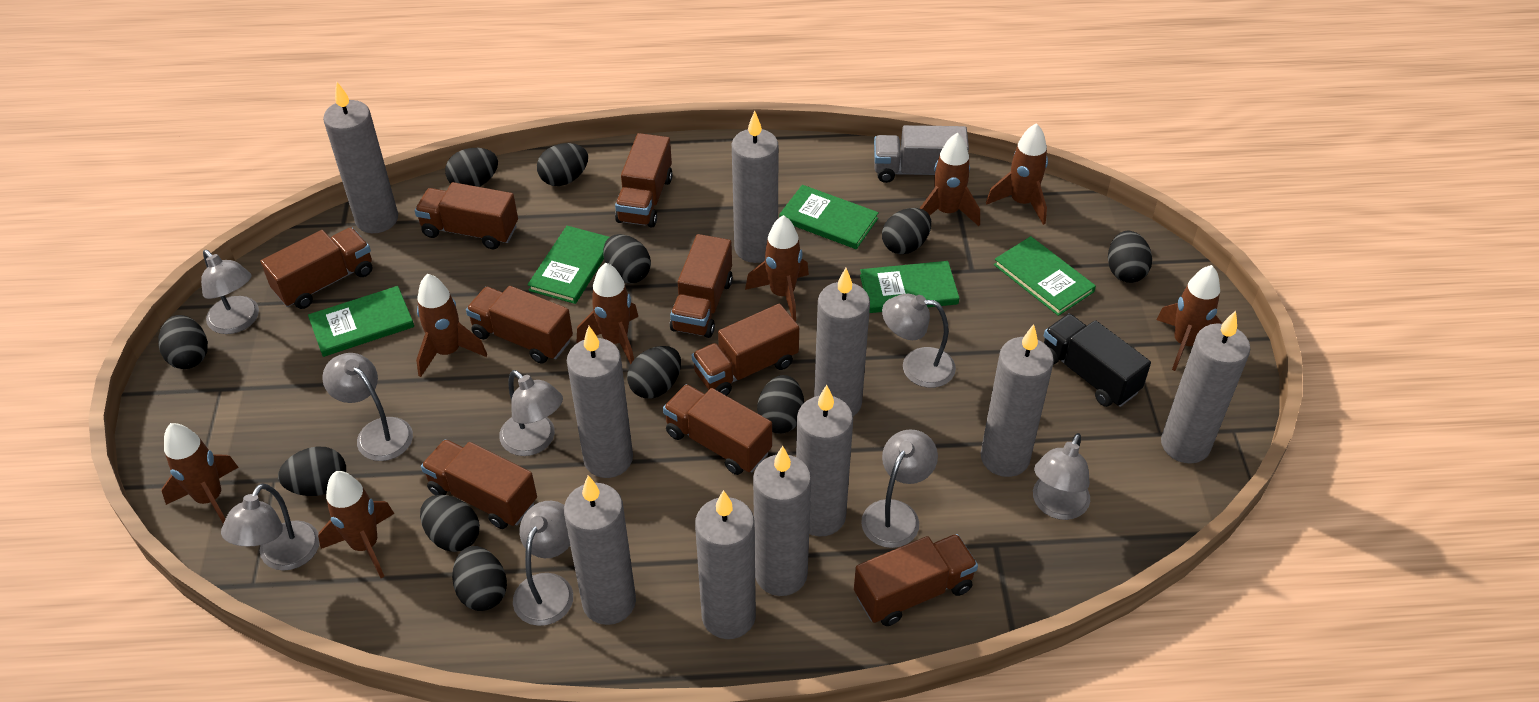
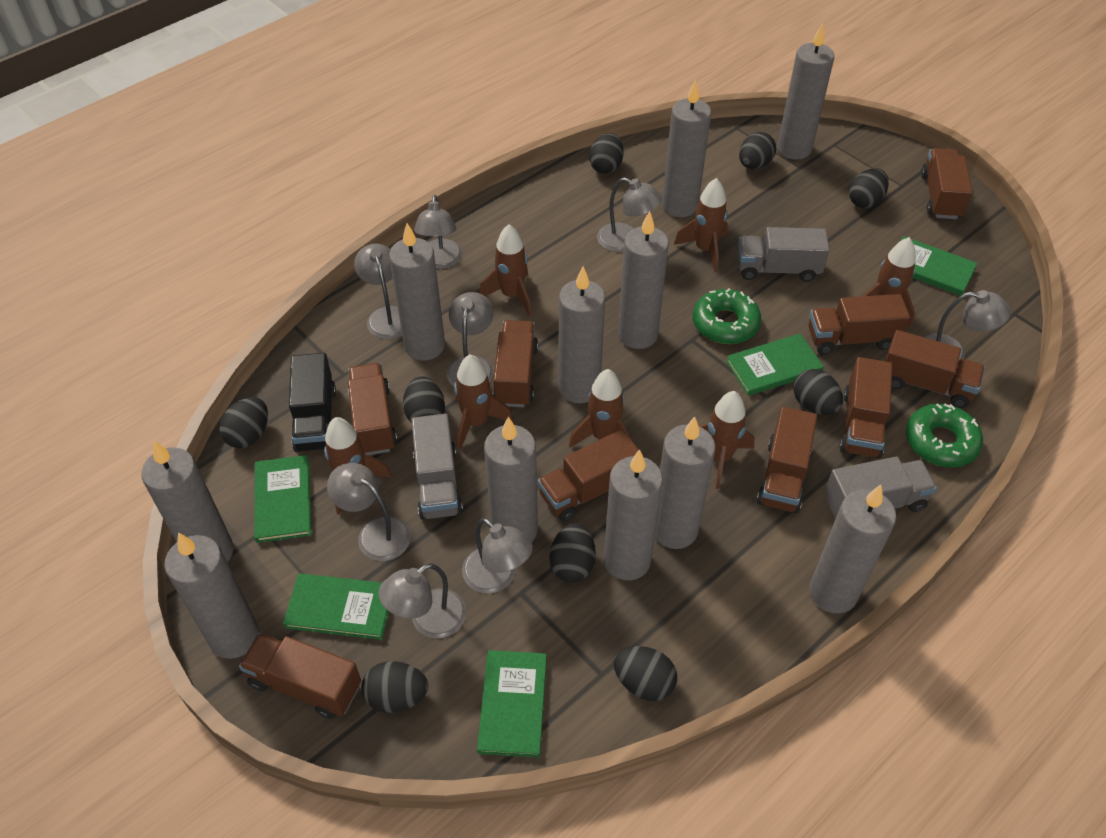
black egg: [158,315,208,369] [278,446,346,496] [420,495,480,552] [445,148,498,187] [452,546,507,611] [537,143,588,186] [603,234,651,284] [627,346,681,399] [757,375,804,434] [882,208,931,254] [1108,231,1152,283] = 11 -> [219,397,268,448] [361,661,428,713] [403,376,445,423] [549,523,596,583] [589,133,624,174] [614,646,677,701] [739,132,776,169] [793,369,843,415] [849,168,889,209] = 9
brown rocket: [162,423,239,524] [318,471,394,578] [416,274,487,377] [576,263,638,364] [745,215,809,321] [919,133,980,226] [986,123,1048,225] [1156,265,1223,371] = 8 -> [324,417,391,515] [454,355,513,450] [479,224,532,316] [569,369,631,448] [674,178,728,272] [699,391,755,489] [862,237,916,327] = 7
green donut: none = 0 -> [693,288,761,344] [906,403,983,468] = 2
grey candle: [323,82,398,233] [564,476,636,625] [567,326,633,478] [695,490,756,639] [732,111,779,263] [753,446,811,596] [796,385,853,536] [814,268,870,416] [981,324,1054,477] [1161,311,1250,464] = 10 -> [141,441,234,562] [164,532,259,659] [389,223,445,361] [484,417,538,542] [558,266,605,403] [604,449,663,580] [618,211,669,349] [655,417,716,549] [662,79,711,217] [777,23,834,160] [809,485,896,614] = 11
grey truck: [874,125,969,183] = 1 -> [411,414,463,520] [737,227,830,282] [825,457,937,519] = 3

